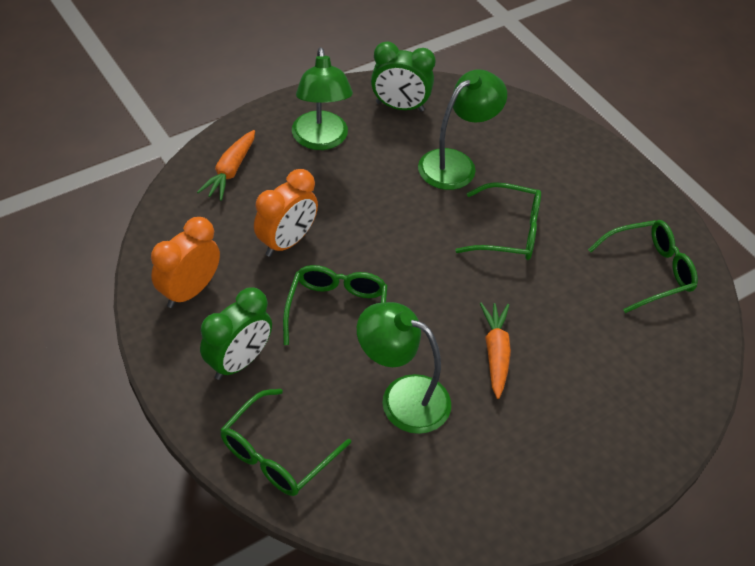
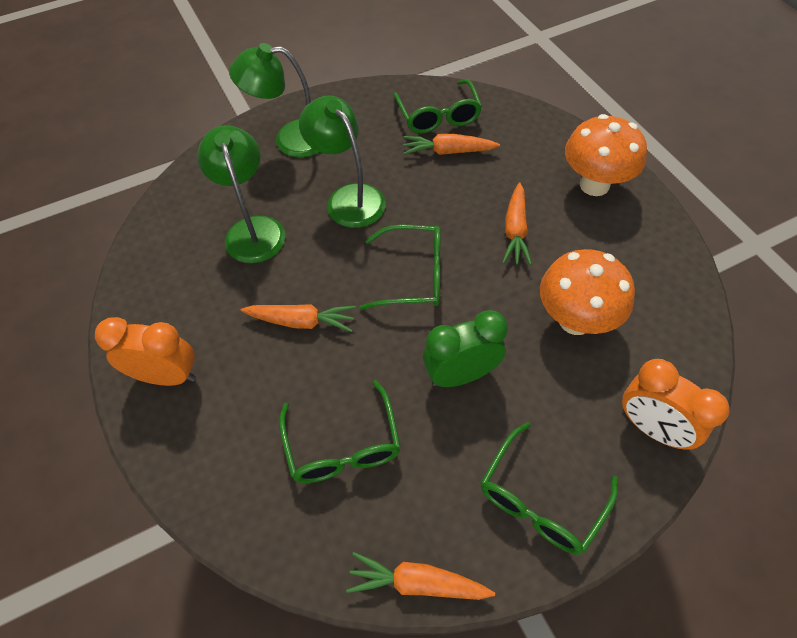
green clock: [200,288,272,380] [371,41,435,112] = 2 -> [423,310,508,387] = 1
orange carrot: [197,130,255,201] [480,302,511,399] = 2 -> [241,304,356,332] [346,552,495,600] [403,134,500,155] [502,182,532,266] = 4
orange mushroom: none = 0 -> [540,249,635,335] [565,114,647,196] = 2

